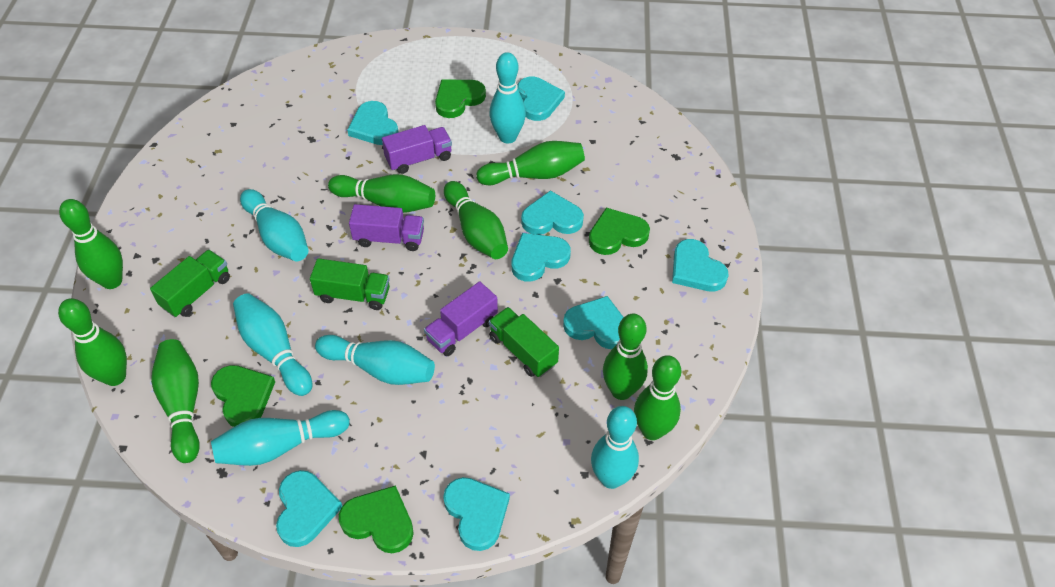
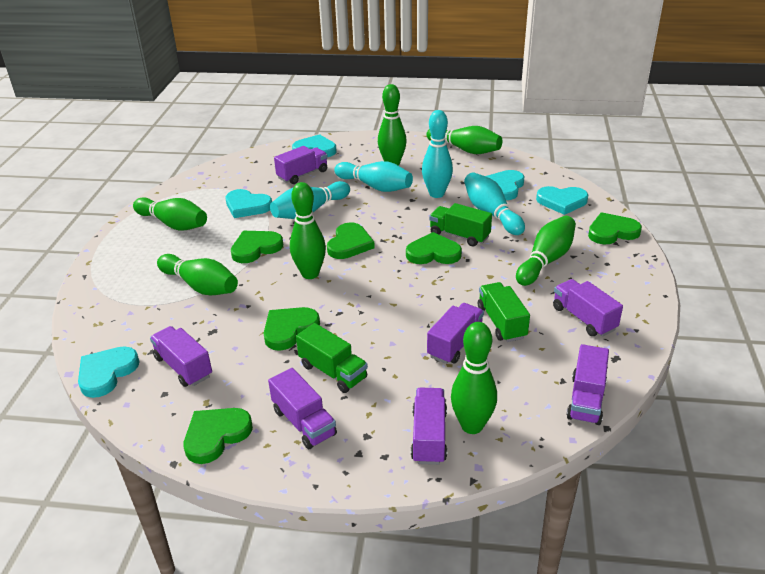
green bowling pin: [58,298,127,386] [59,199,123,289] [151,339,200,463] [328,174,435,213] [444,181,508,259] [476,141,585,185] [603,313,648,400] [634,355,681,440] = 8 -> [133,197,207,230] [157,254,238,295] [290,182,326,279] [378,84,407,166] [426,126,502,154] [451,322,497,434] [516,216,576,286] = 7
green heart: [211,365,275,427] [339,485,414,553] [435,80,486,118] [589,208,650,255] = 4 -> [184,408,253,464] [231,231,283,263] [264,307,320,351] [327,222,375,259] [406,232,462,264] [588,212,642,245] = 6
purple truck: [349,204,424,251] [382,125,452,174] [424,281,498,356] = 3 -> [150,326,212,387] [268,368,337,449] [274,146,328,184] [411,388,447,465] [427,303,484,364] [553,279,623,337] [566,344,609,425] = 7
turquoise bowling pin: [211,410,350,466] [233,293,312,396] [240,189,308,261] [315,335,435,385] [489,52,526,144] [591,406,639,489] = 6 -> [270,181,350,219] [334,161,413,192] [422,110,453,198] [464,172,525,235] = 4
turquoise heart: [276,470,342,547] [347,101,399,145] [443,477,510,551] [511,233,571,282] [518,77,565,121] [521,190,584,235] [563,296,624,349] [672,239,729,291] = 8 -> [78,346,140,398] [226,189,272,218] [292,134,337,157] [486,170,524,200] [536,186,588,215] = 5

